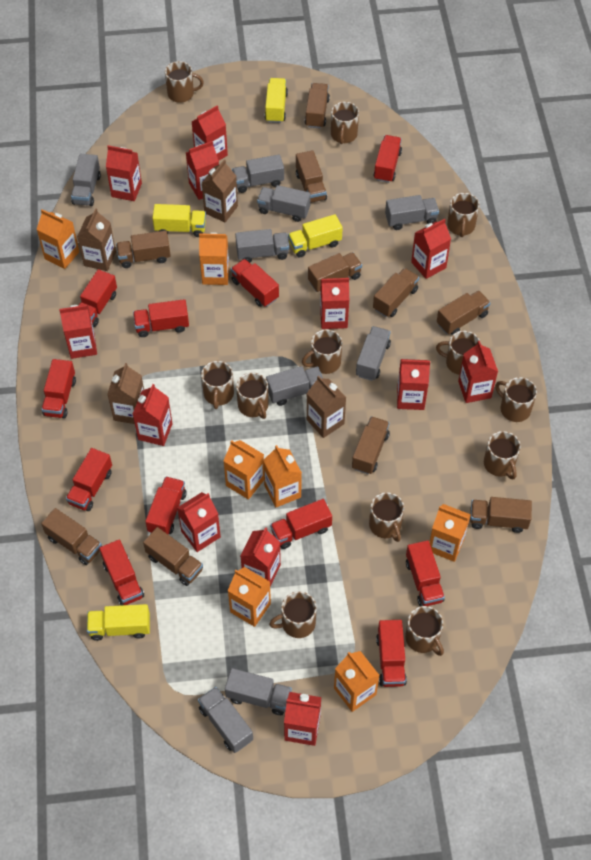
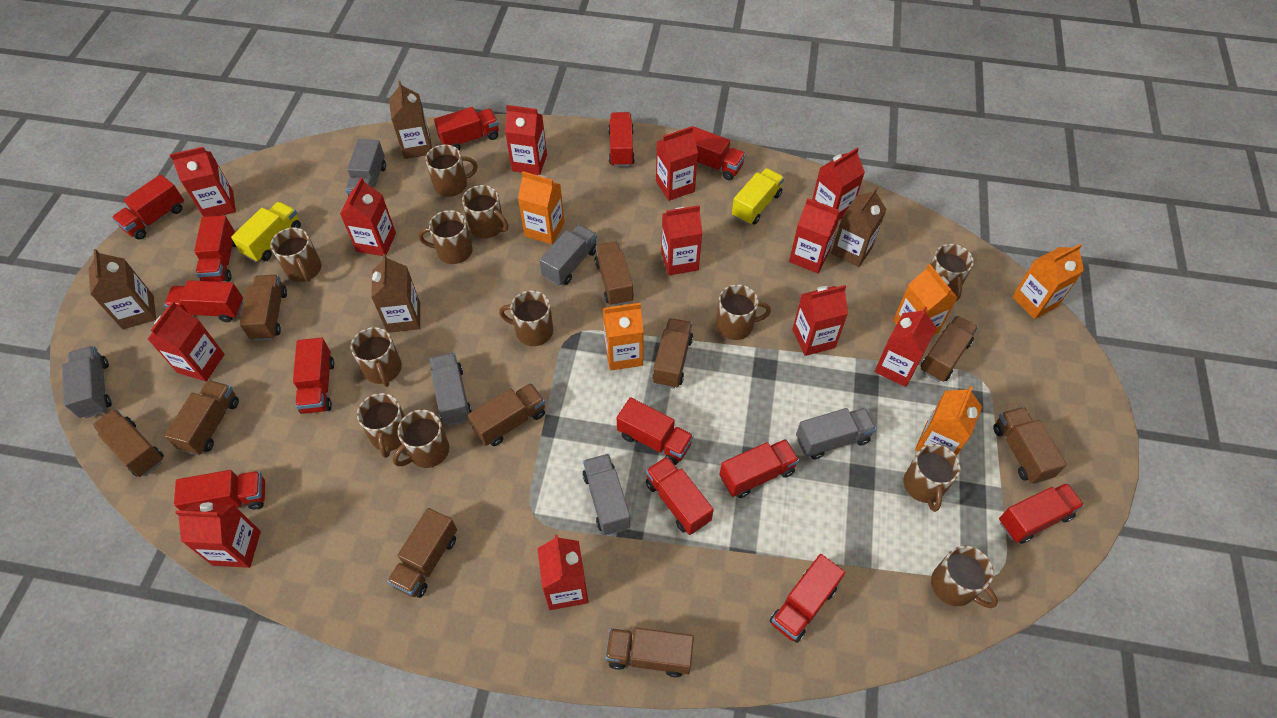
grey truck: [71,154,101,206] [198,687,253,753] [225,668,292,715] [232,154,284,193] [235,229,289,263] [257,185,311,222] [266,366,323,406] [356,326,391,381] [385,195,439,230] = 9 -> [62,346,112,418] [346,139,386,197] [430,352,472,426] [539,225,597,286] [583,454,630,535] [796,408,876,460] = 6
orange carton: [36,209,79,269] [199,232,229,285] [223,440,264,500] [228,567,271,627] [263,445,302,508] [334,651,380,712] [429,504,471,562] = 7 -> [518,171,565,244] [603,303,644,371] [893,264,958,335] [915,386,982,456] [1012,244,1084,319] = 5
red truck: [41,359,76,418] [66,448,112,511] [78,269,117,327] [99,539,144,605] [133,299,189,337] [145,477,187,535] [231,259,279,307] [270,499,332,549] [373,135,402,183] [376,620,407,687] [406,540,445,607] = 11 -> [112,175,184,240] [164,280,243,322] [174,470,265,511] [194,215,236,282] [293,338,334,414] [434,107,499,150] [608,112,635,167] [617,397,694,465] [646,456,714,535] [693,126,746,180] [720,439,799,498] [770,554,845,643] [999,483,1084,544] = 13
yellow truck: [87,604,150,641] [153,204,206,237] [265,78,288,123] [288,214,343,257] = 4 -> [231,202,301,262] [732,168,784,225] = 2

